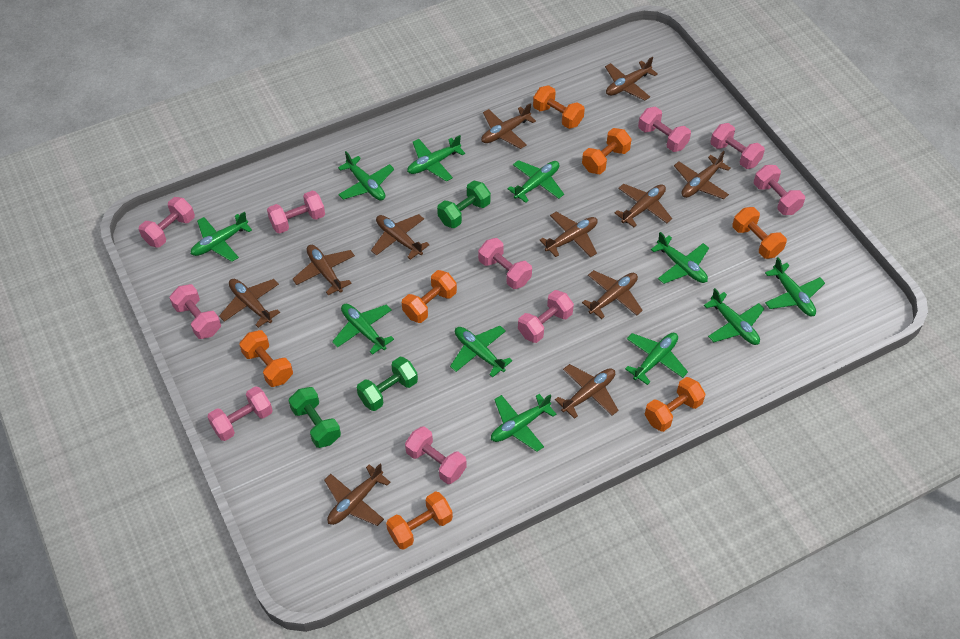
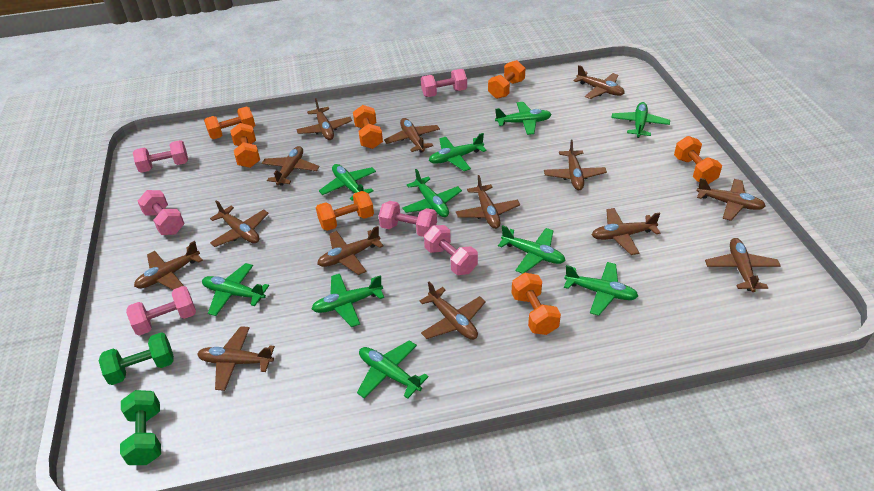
brown plane: [219,279,280,328] [293,245,355,295] [324,464,391,526] [371,214,430,260] [481,103,536,149] [540,212,598,257] [555,364,619,419] [582,270,643,319] [605,57,657,101] [615,184,672,227] [674,151,730,199] = 11 -> [134,241,203,290] [197,326,275,391] [210,200,269,247] [262,146,319,186] [296,98,352,140] [317,226,384,275] [384,118,440,153] [419,281,486,340] [456,175,520,229] [544,139,607,190] [573,65,625,99] [592,208,660,255] [696,178,766,221] [705,238,781,292] = 14
green dumbbell: [289,387,341,448] [357,357,418,411] [437,181,491,228] = 3 -> [99,332,174,385] [120,390,161,465] = 2
green plane: [191,212,252,262] [332,304,394,355] [338,151,394,201] [407,135,465,182] [450,326,513,378] [491,394,557,452] [507,160,564,203] [625,333,688,385] [651,232,709,284] [704,288,765,345] [765,257,825,316] = 11 -> [202,263,269,316] [312,274,384,327] [319,164,376,201] [357,340,429,399] [402,169,462,217] [429,133,487,171] [495,102,552,135] [498,225,566,274] [564,262,638,316] [611,102,670,138] = 10
pink dumbbell: [139,197,195,247] [169,284,221,339] [207,386,273,441] [267,190,325,234] [405,426,467,484] [478,238,532,289] [518,290,574,343] [638,107,691,152] [710,123,765,169] [754,165,805,215] = 10 -> [126,286,196,336] [133,140,188,173] [138,190,185,235] [379,201,437,237] [421,69,467,97] [424,225,478,275] = 6

